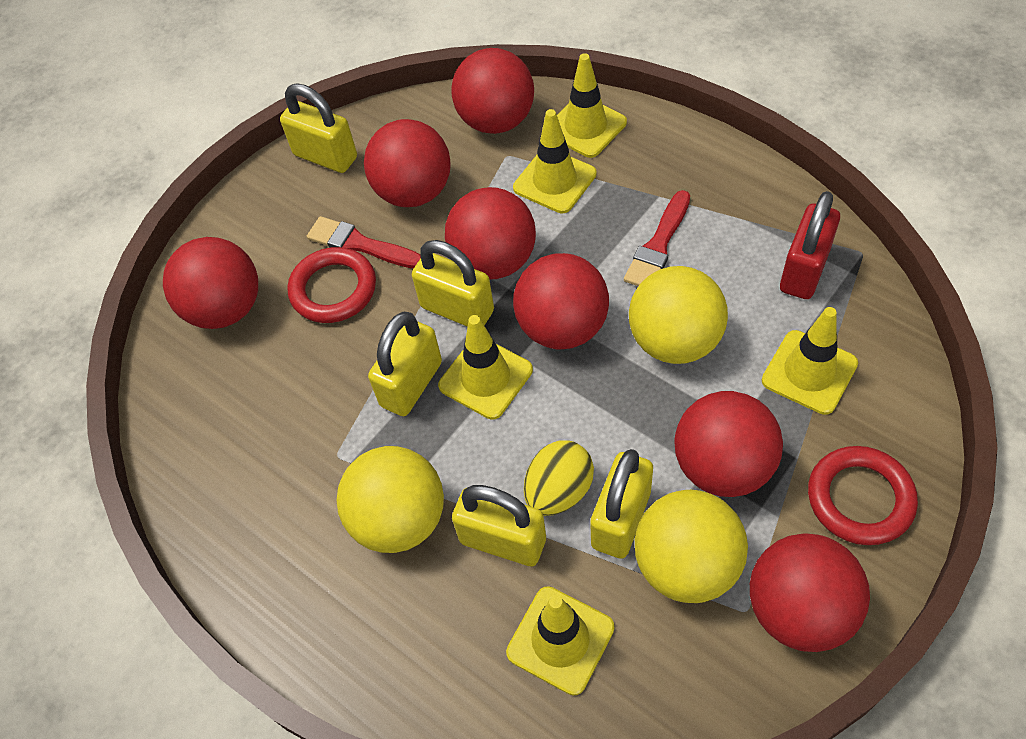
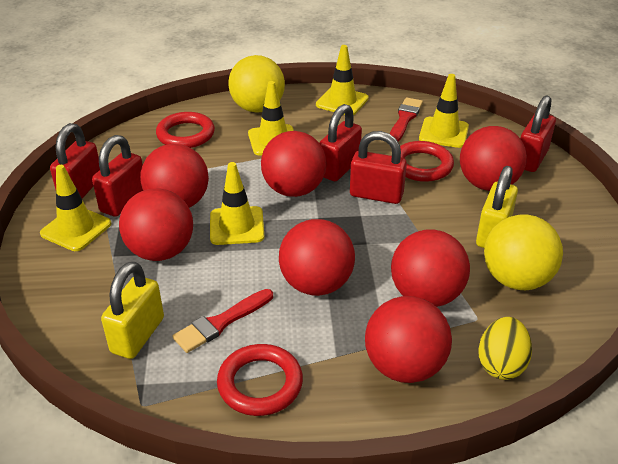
red padlock: [780,191,840,299] = 1 -> [50,123,100,198] [92,135,143,217] [319,104,362,181] [350,131,407,204] [520,95,556,172] = 5
red ring: [287,247,376,323] [808,446,918,545] = 2 -> [156,112,215,148] [217,344,303,416] [400,141,454,182] = 3
yellow ball: [337,446,444,553] [629,266,728,364] [635,490,748,603] = 3 -> [228,55,285,113] [484,215,563,290] = 2
yellow padlock: [280,83,357,173] [368,312,442,416] [412,240,494,327] [452,485,546,567] [590,449,653,559] = 5 -> [101,261,164,359] [476,166,518,248] = 2

